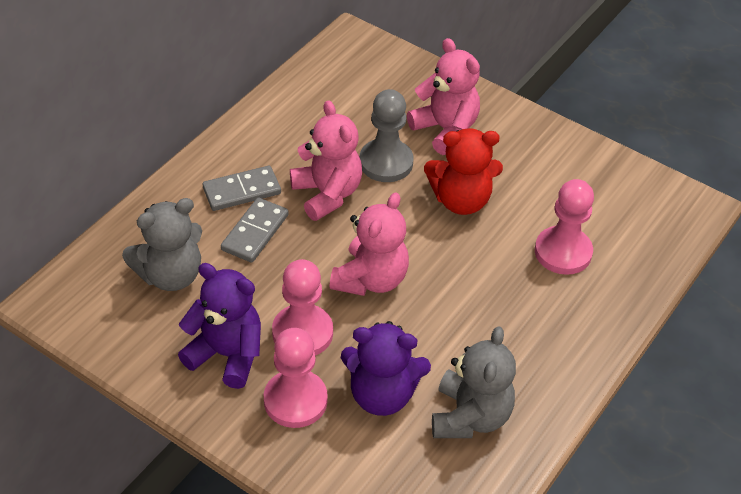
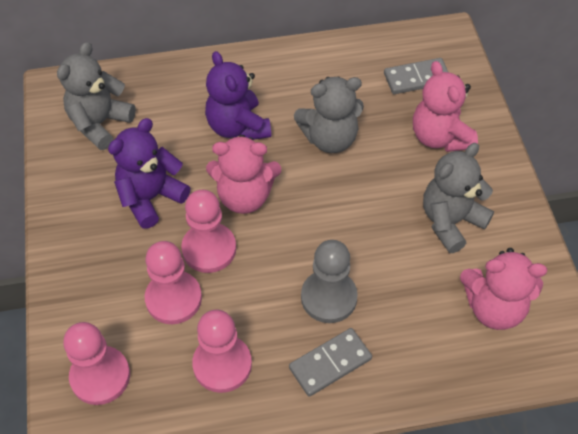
grey teddy bear: [122,198,202,291] [432,326,516,438] = 2 -> [57,42,136,150] [294,77,364,153] [423,143,494,253] = 3
pink pawn: [264,328,328,428] [272,259,333,356] [535,179,594,275] = 3 -> [63,322,130,405] [145,241,202,324] [181,190,236,273] [192,310,252,393] = 4
red teddy bear: [424,128,503,215] = 1 -> none = 0

